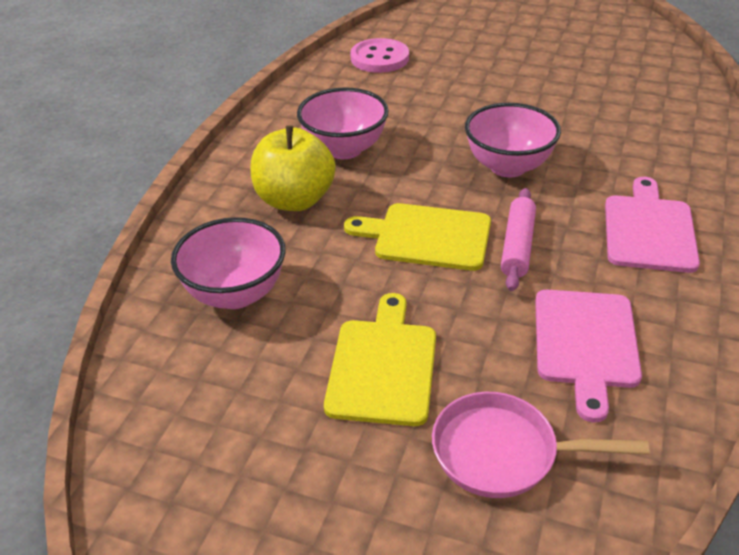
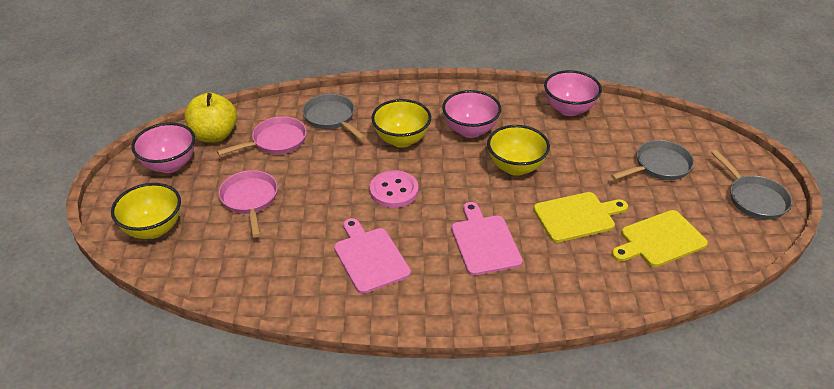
grey pan: none = 0 -> [302,94,366,140] [611,140,694,180] [711,150,792,220] = 3
pink pan: [432,392,650,498] = 1 -> [217,116,307,156] [219,170,278,238] = 2
pink rolling pin: [501,188,536,291] = 1 -> none = 0
yellow bowl: none = 0 -> [111,183,181,239] [371,99,431,148] [487,125,550,176] = 3

